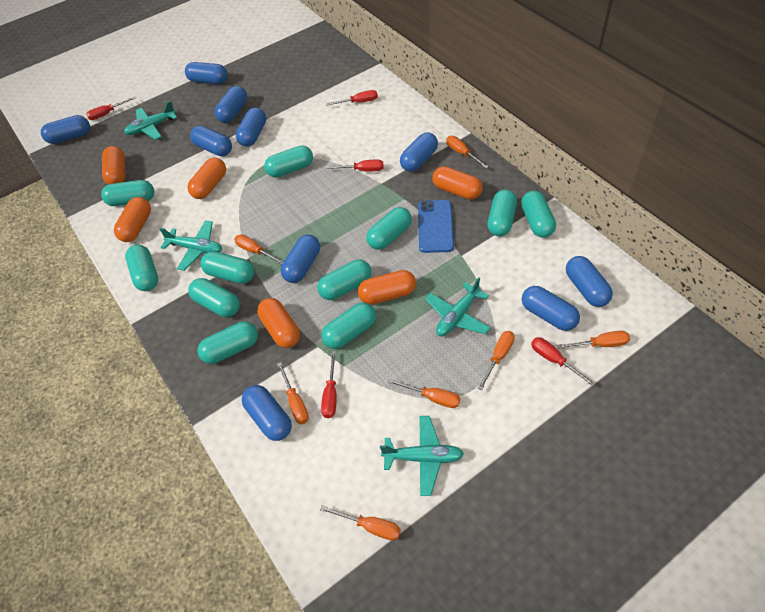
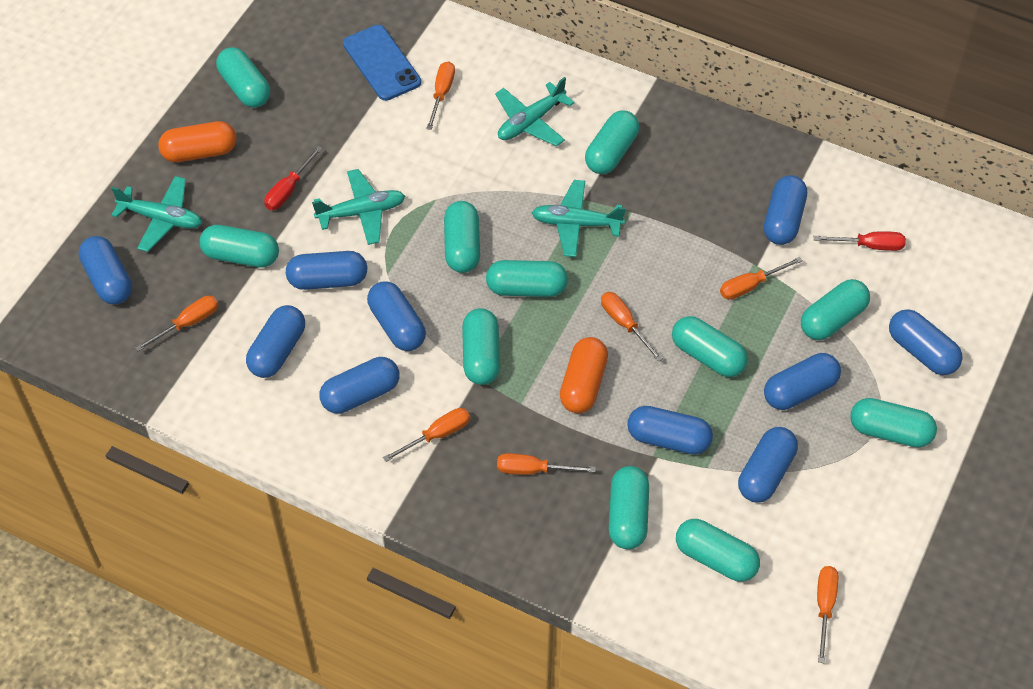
orange capsule: [102,146,126,185] [114,197,151,242] [187,157,226,199] [257,298,300,348] [358,270,416,305] [432,166,482,200] = 6 -> [158,121,236,162] [560,337,608,413] = 2
red screwdriver: [86,96,136,120] [321,351,337,418] [326,90,378,106] [326,159,384,171] [531,337,596,386] = 5 -> [264,146,323,210] [814,231,906,251] = 2

